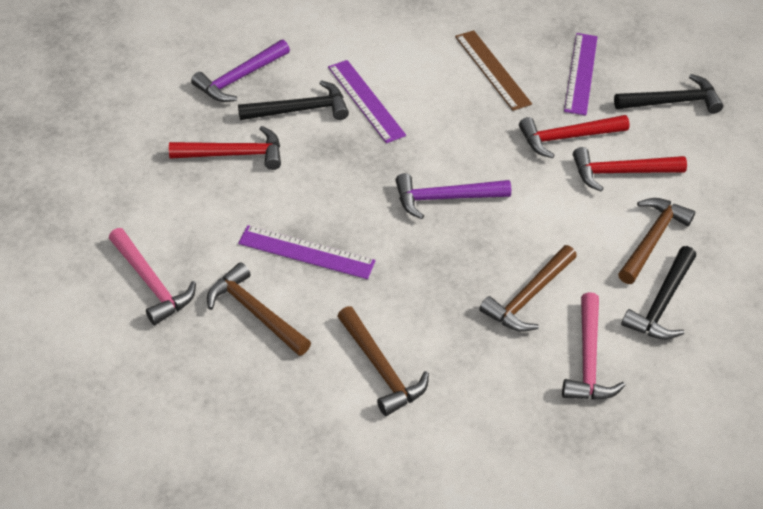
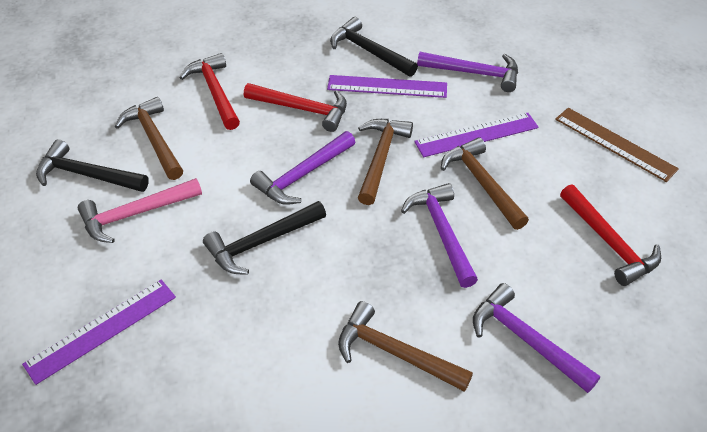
pink hammer: [109,228,196,325] [562,292,625,400] = 2 -> [78,178,202,243] = 1
purple hammer: [191,40,290,102] [395,173,511,219] = 2 -> [250,131,355,205] [401,183,478,288] [417,52,518,92] [473,283,600,393] = 4

